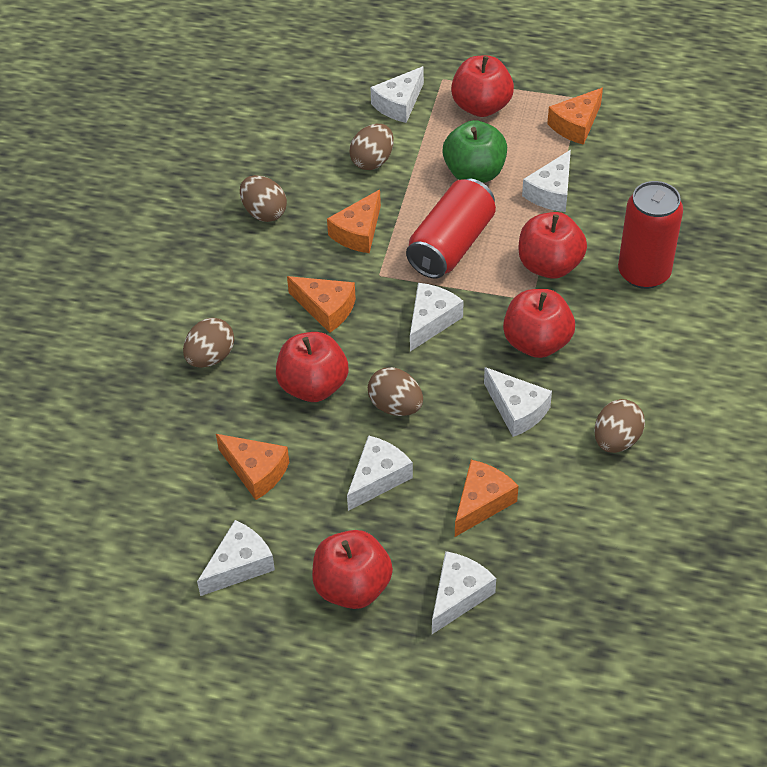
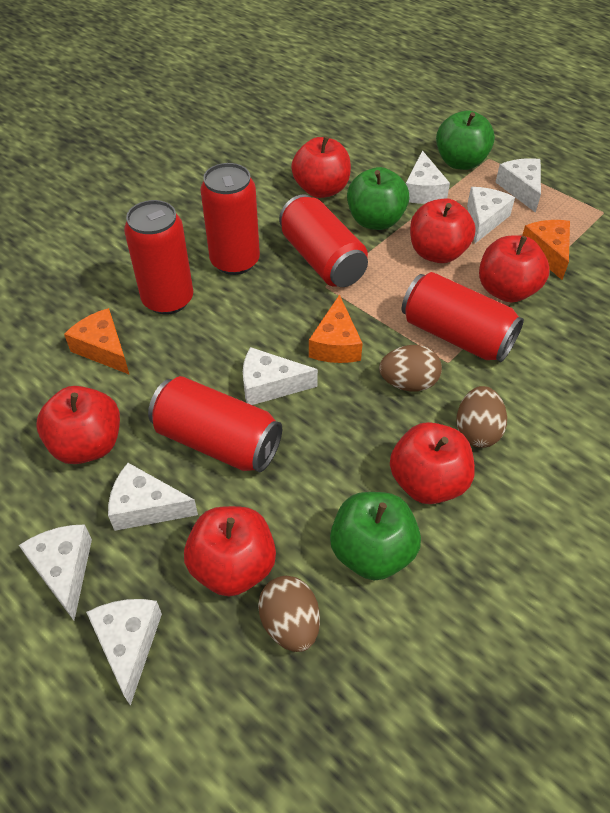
brown egg: [183,318,234,368] [240,175,287,222] [349,124,394,170] [368,367,423,416] [594,399,645,453] = 5 -> [258,576,320,652] [379,345,442,392] [456,386,507,448] = 3
green apple: [443,120,507,183] = 1 -> [330,492,421,581] [347,167,409,230] [436,111,495,170] = 3
orange cheese: [216,434,289,500] [287,276,356,333] [327,190,381,253] [455,460,518,537] [547,88,603,145] = 5 -> [64,308,130,375] [309,294,363,363] [522,220,570,280] = 3
red apple: [276,332,348,402] [312,530,393,609] [451,56,514,117] [503,289,575,358] [519,212,587,279] = 5 -> [37,386,120,464] [184,506,276,597] [291,136,351,198] [390,422,475,504] [410,198,476,263] [479,235,550,303] = 6
red can: [406,179,496,278] [618,181,683,289] = 2 -> [124,200,193,315] [148,376,282,472] [200,163,260,275] [279,194,368,287] [402,272,524,362] = 5

